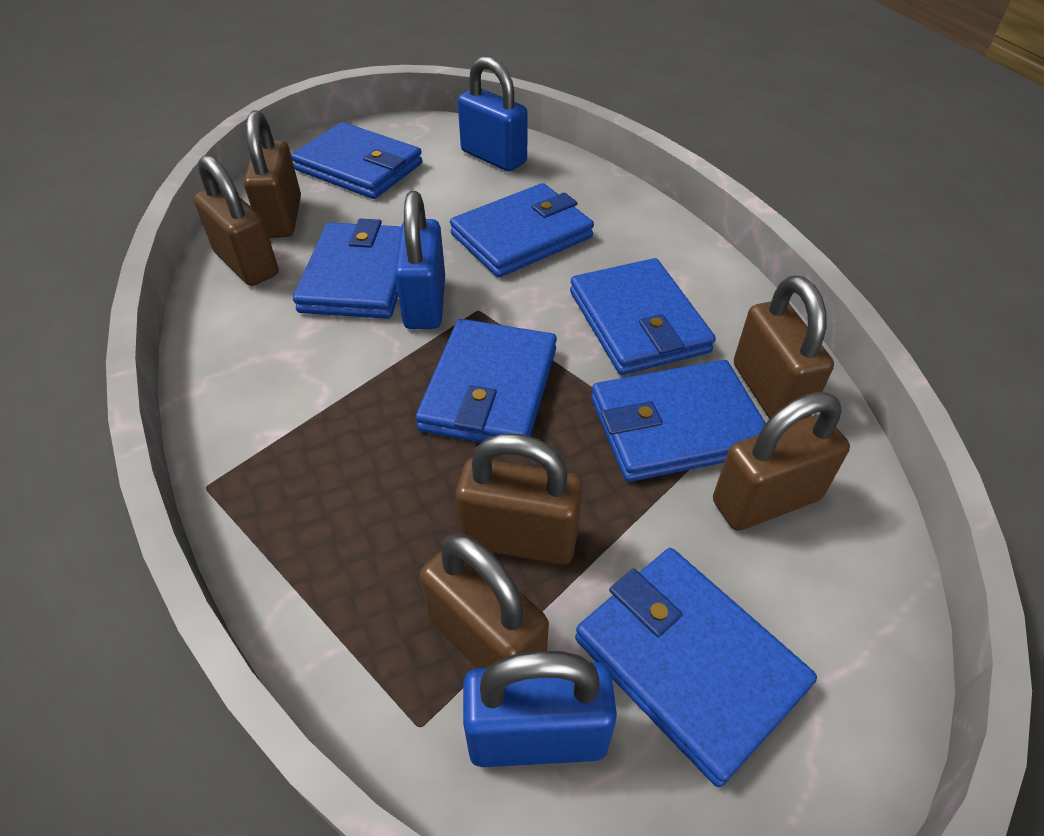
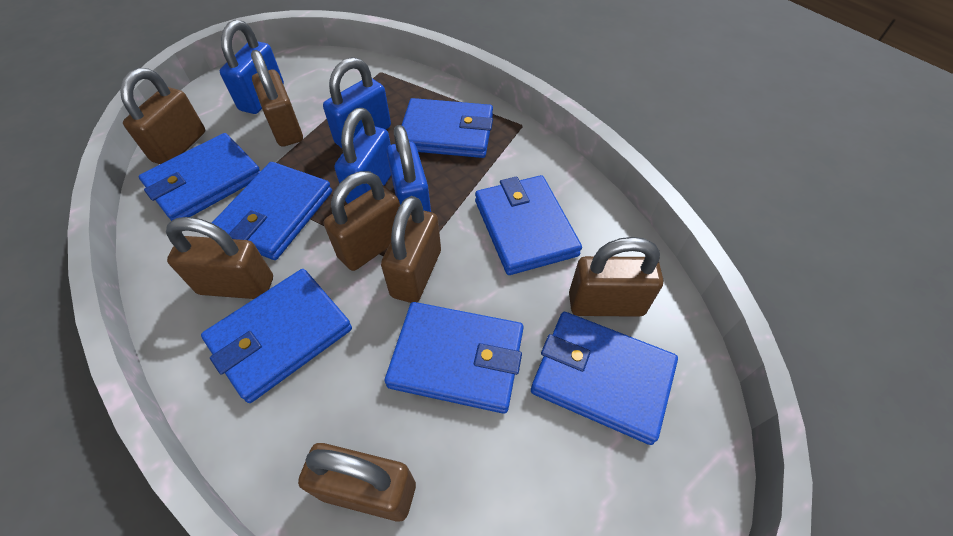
blue padlock: [395,191,445,329] [458,56,528,172] [463,651,617,767] = 3 -> [220,20,284,114] [323,57,391,148] [334,108,391,204] [387,125,431,212] = 4
brown padlock: [193,155,279,286] [244,110,301,238] [420,534,549,668] [456,434,583,565] [713,392,850,531] [734,275,834,420] = 6 -> [120,68,205,164] [166,217,273,299] [251,50,303,147] [298,443,416,522] [324,171,400,271] [381,196,441,303] [569,237,663,317] = 7

